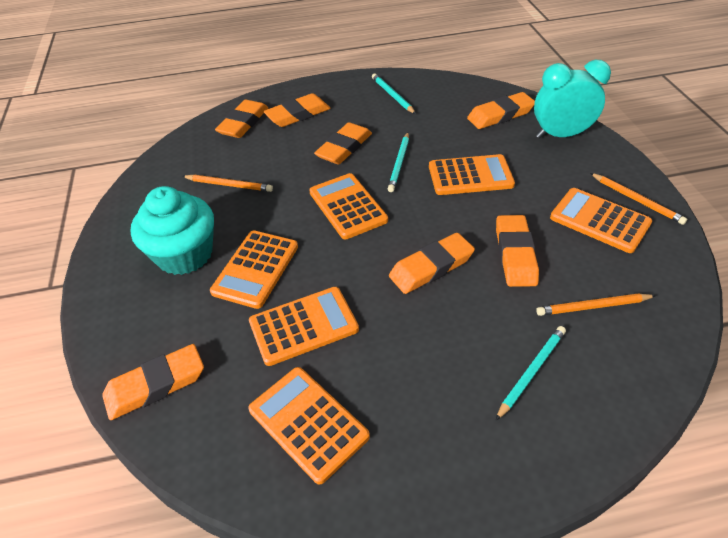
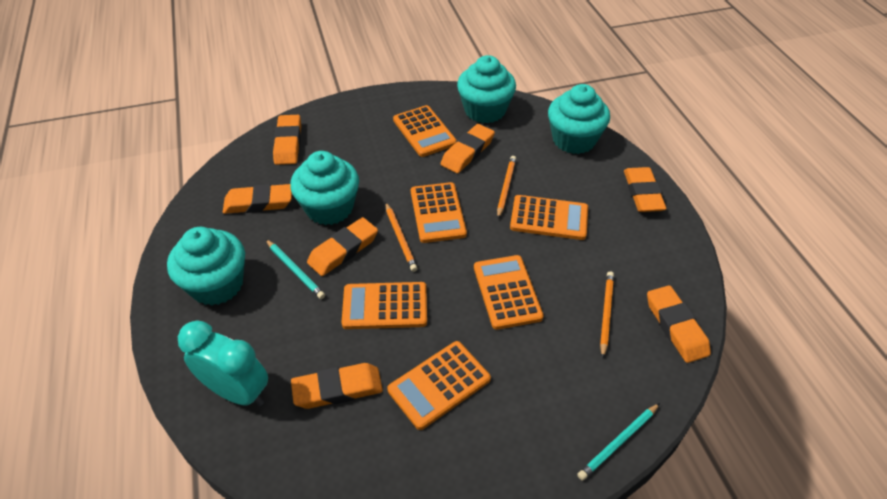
turquoise cupcake: [130,186,214,275] = 1 -> [167,227,245,306] [290,151,359,225] [457,55,516,123] [548,84,610,154] = 4
turquoise pencil: [372,74,416,114] [388,132,409,192] [496,326,566,420] = 3 -> [266,239,325,299] [577,403,660,481] = 2

